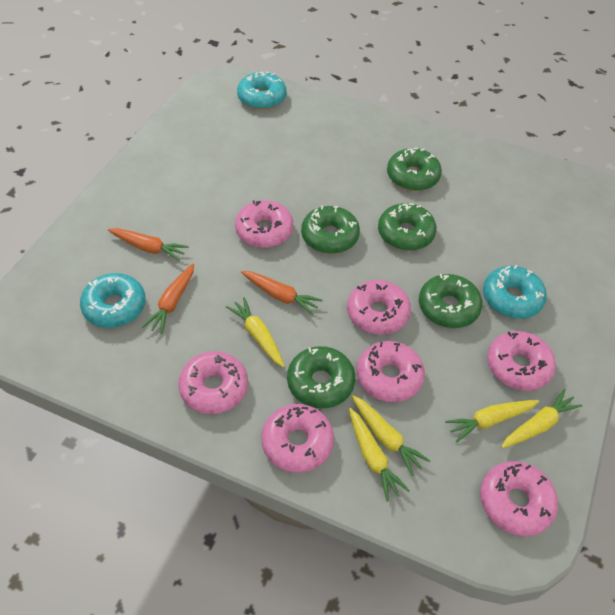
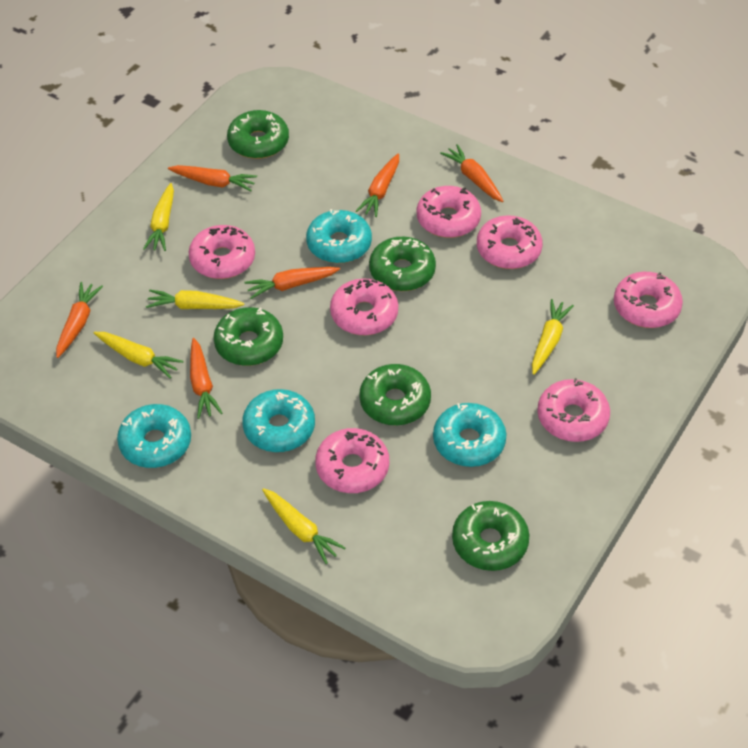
orange carrot: [108,228,188,261] [142,264,194,334] [241,271,323,316] = 3 -> [56,282,103,358] [168,165,257,191] [190,338,222,419] [244,267,340,299] [356,154,399,217] [440,144,503,202] = 6
turquoise donut: [80,273,146,328] [237,72,287,110] [483,265,547,319] = 3 -> [117,404,191,468] [242,389,315,452] [306,209,372,263] [433,403,506,467] = 4

